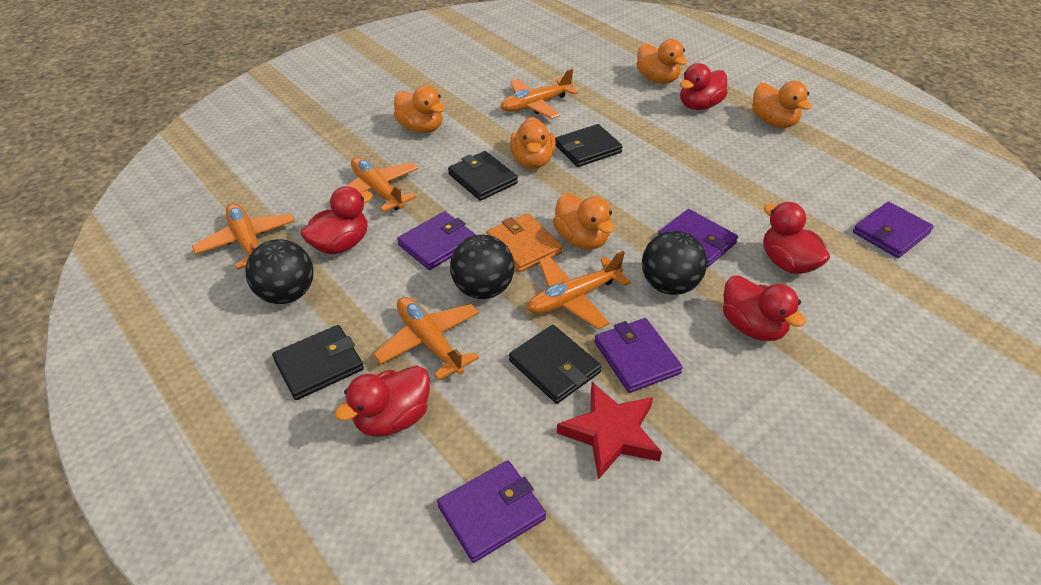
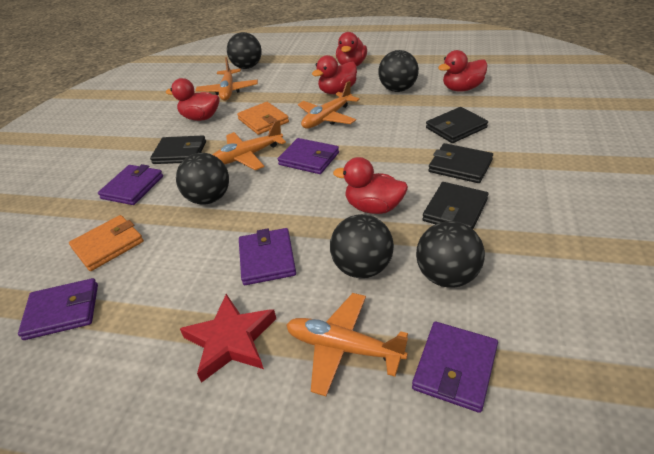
black ball: [245,239,314,304] [450,235,514,299] [642,231,707,295] = 3 -> [176,153,229,205] [227,32,262,69] [330,214,394,278] [378,50,419,92] [416,221,485,288] = 5
orange duck: [394,85,445,133] [510,117,556,169] [553,193,614,250] [636,39,687,84] [752,81,812,128] = 5 -> none = 0
orange plane: [192,203,295,270] [347,157,418,212] [373,297,479,381] [500,69,578,119] [527,251,631,329] = 5 -> [195,57,258,101] [212,120,286,170] [286,293,408,396] [298,81,360,129] = 4
orange wallet: [486,213,563,272] = 1 -> [69,215,144,271] [237,102,289,135] = 2

